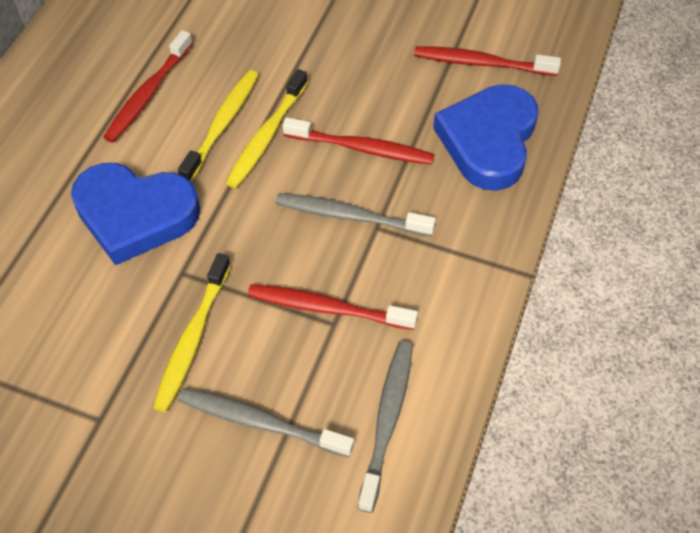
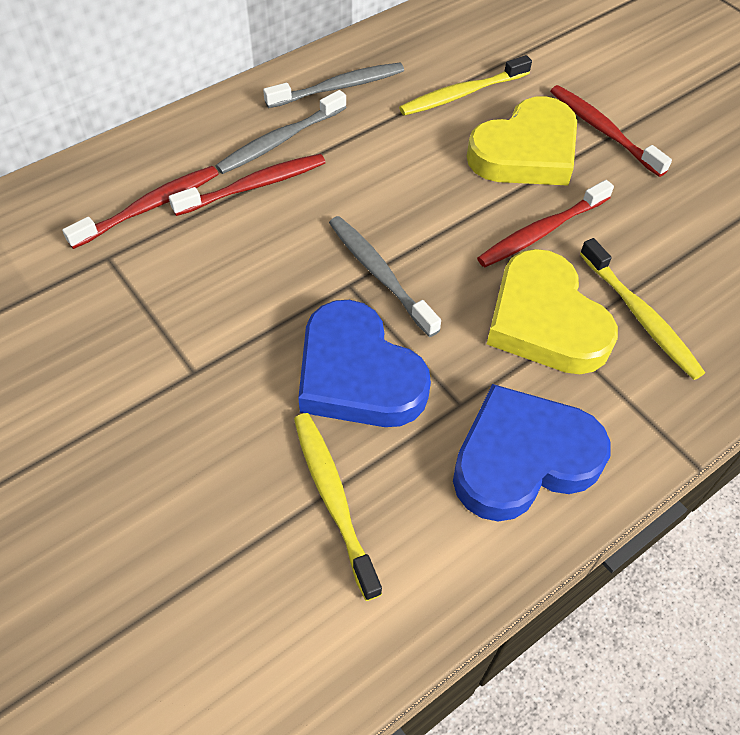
yellow heart: none = 0 -> [466,96,577,186] [487,249,618,374] = 2

